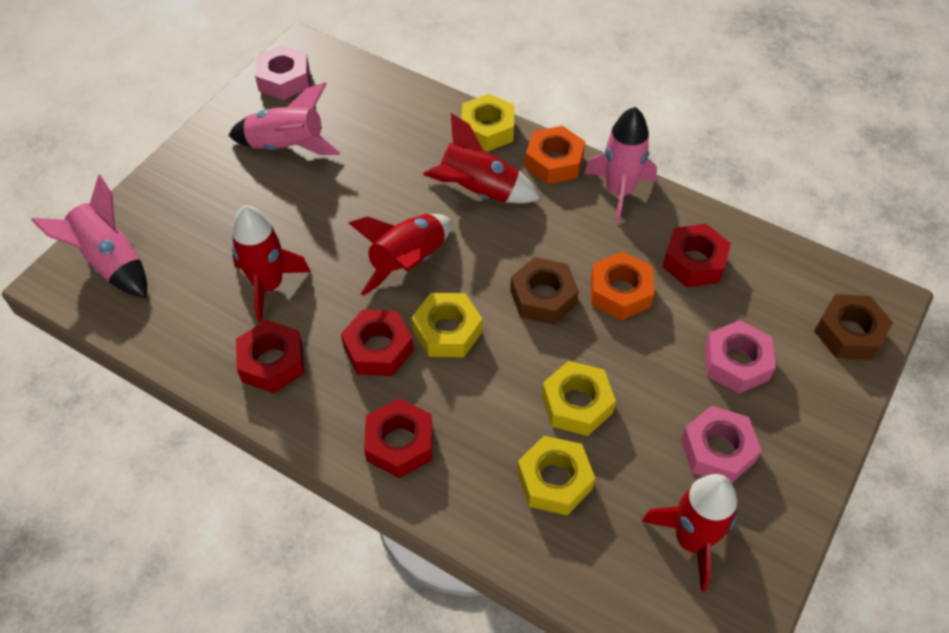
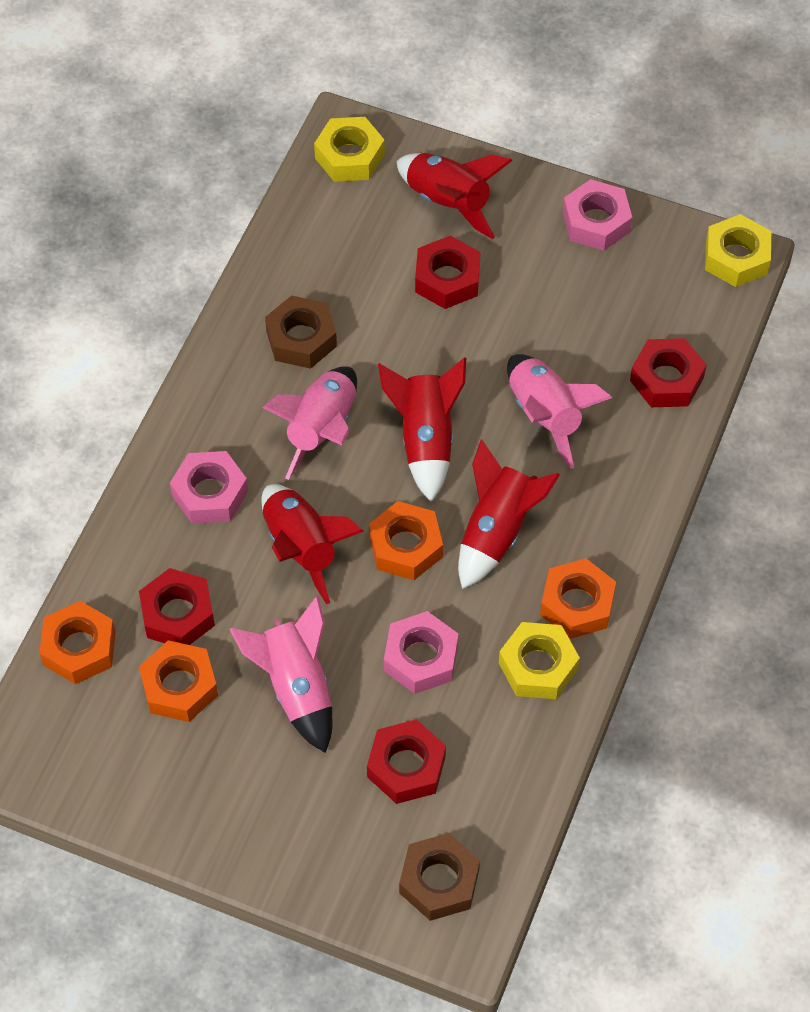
orange nut: [525,126,586,184] [591,251,654,320] = 2 -> [39,601,116,684] [139,640,218,722] [369,501,443,580] [540,558,616,639] = 4
yellow nut: [411,293,482,357] [461,94,515,152] [517,436,595,515] [542,361,616,436] = 4 -> [314,117,385,182] [499,622,580,699] [705,214,771,287] = 3

